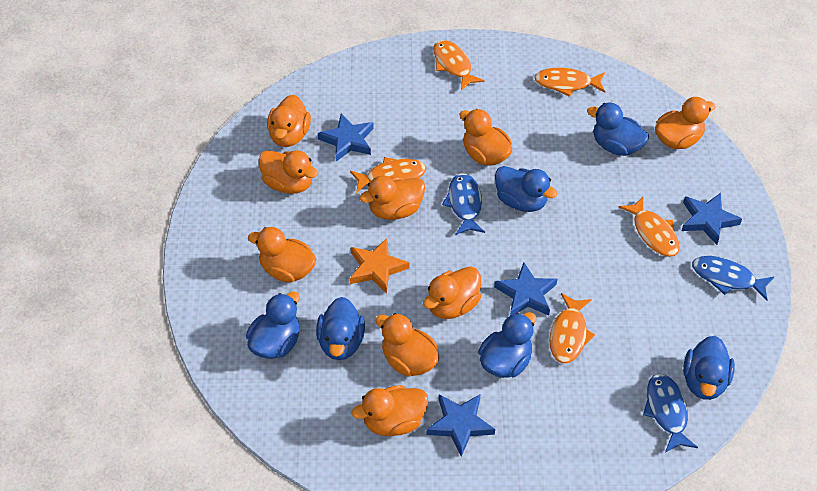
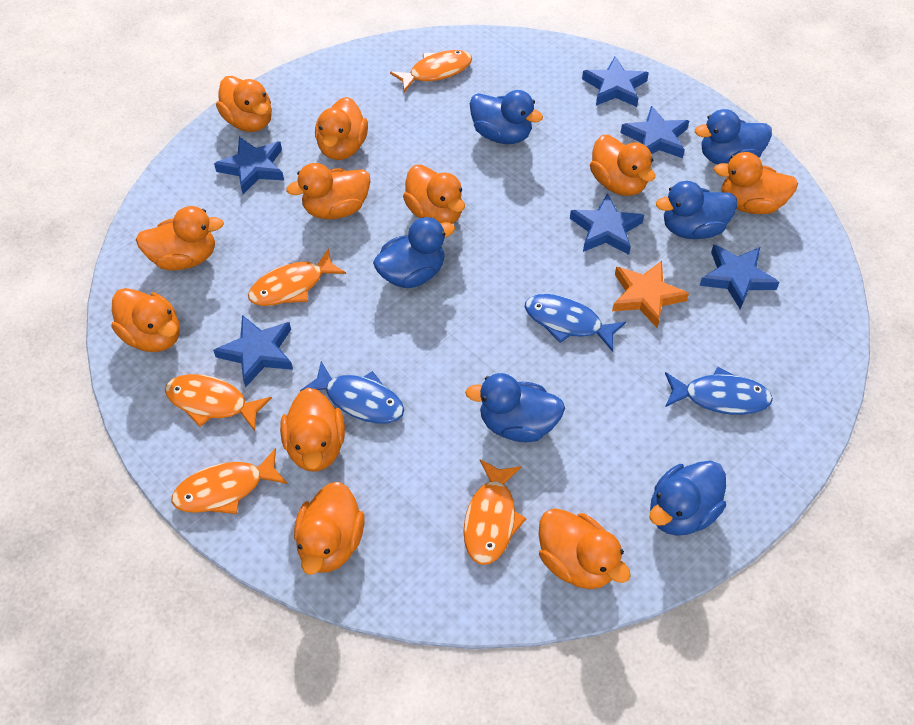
blue star: [318,114,374,162] [426,394,495,457] [494,262,557,316] [682,193,742,245] = 4 -> [213,315,293,388] [214,137,284,194] [570,193,644,255] [582,57,649,107] [620,106,689,158] [700,244,780,309] = 6
orange duck: [248,227,316,282] [258,150,318,194] [267,94,311,147] [352,385,428,436] [359,176,425,220] [375,313,439,377] [423,267,481,319] [459,109,512,166] [655,97,716,149] = 9 -> [112,288,180,352] [136,206,224,270] [216,76,272,132] [280,388,345,472] [286,163,370,219] [294,482,365,575] [315,97,368,160] [403,165,465,224] [539,509,631,589] [590,135,655,196] [714,152,798,214] = 11

